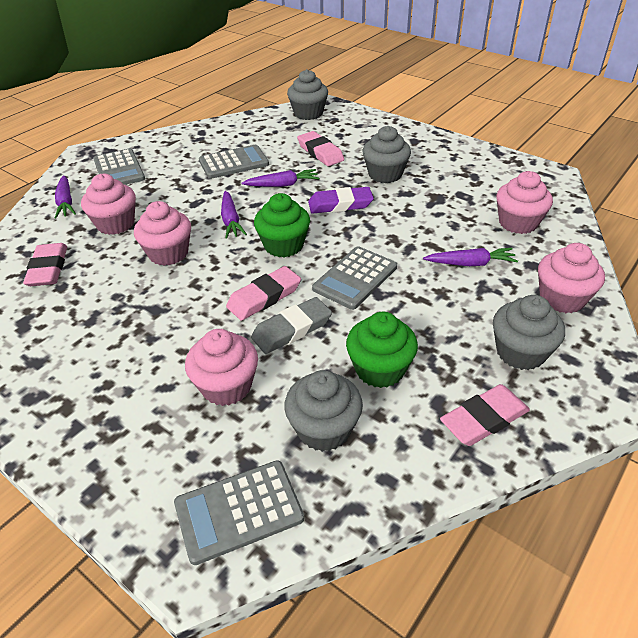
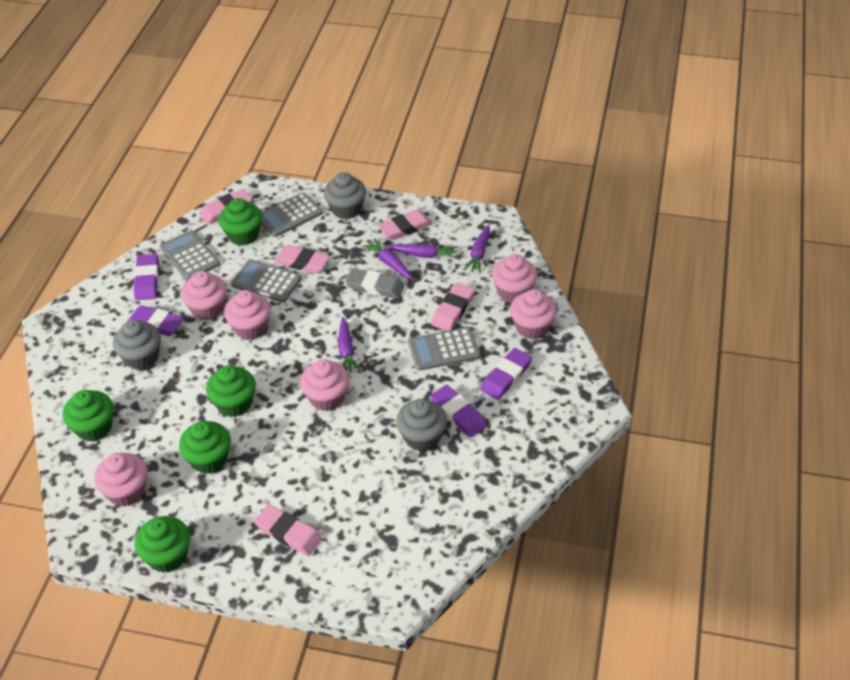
green cupcake: [254,193,310,257] [346,312,418,388] = 2 -> [63,390,114,442] [135,516,190,573] [179,421,231,474] [206,365,256,417] [219,198,262,246] = 5
grey cupcake: [284,370,363,452] [287,69,328,120] [362,126,411,183] [493,295,565,370] = 4 -> [113,320,161,370] [324,172,366,219] [396,399,447,451] = 3
pink cupcake: [81,174,136,235] [134,201,191,266] [185,329,258,406] [496,171,553,234] [538,243,605,313] = 5 -> [94,453,147,507] [181,271,227,320] [224,290,271,340] [300,359,349,411] [492,254,538,303] [510,289,557,339] = 6
pink eraser: [23,243,67,286] [226,266,301,321] [297,131,344,166] [440,384,530,446] = 4 -> [199,189,252,225] [254,504,322,556] [274,245,330,273] [377,209,433,240] [431,283,475,331] = 5
purple eraser: [308,187,374,214] = 1 -> [128,305,184,336] [134,254,159,300] [430,385,487,438] [480,348,532,400] = 4

